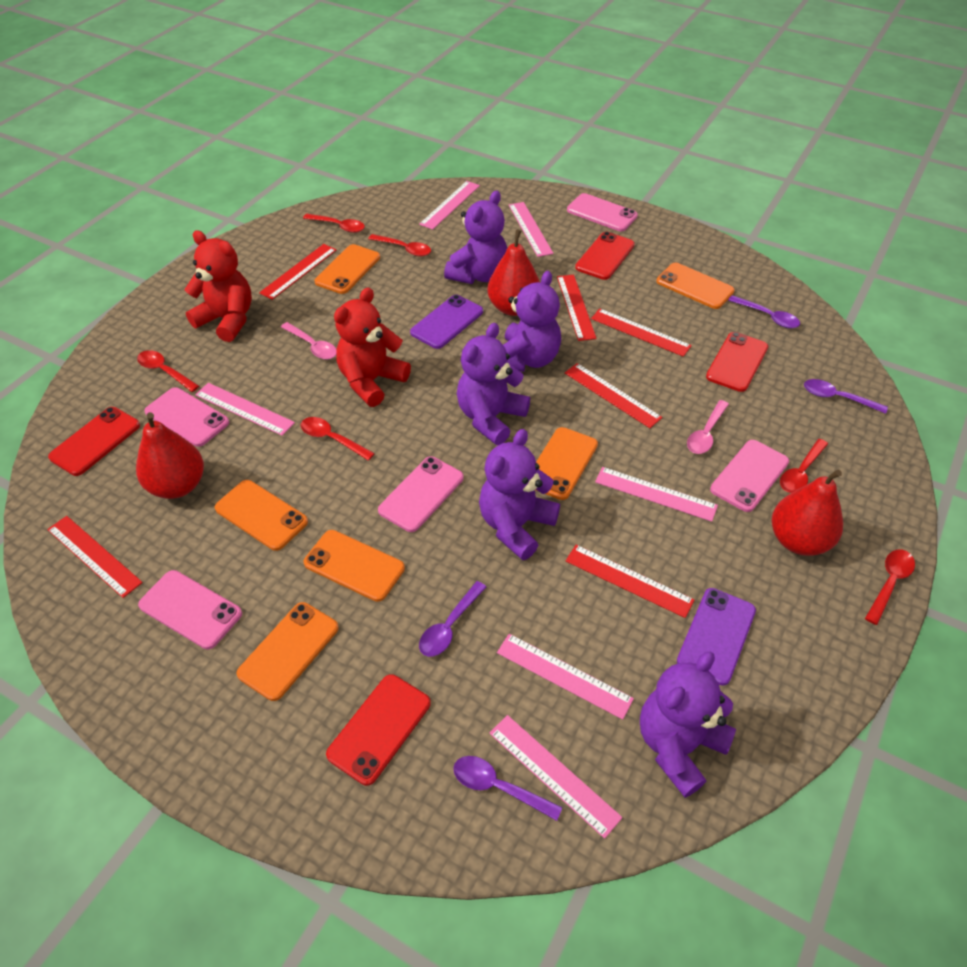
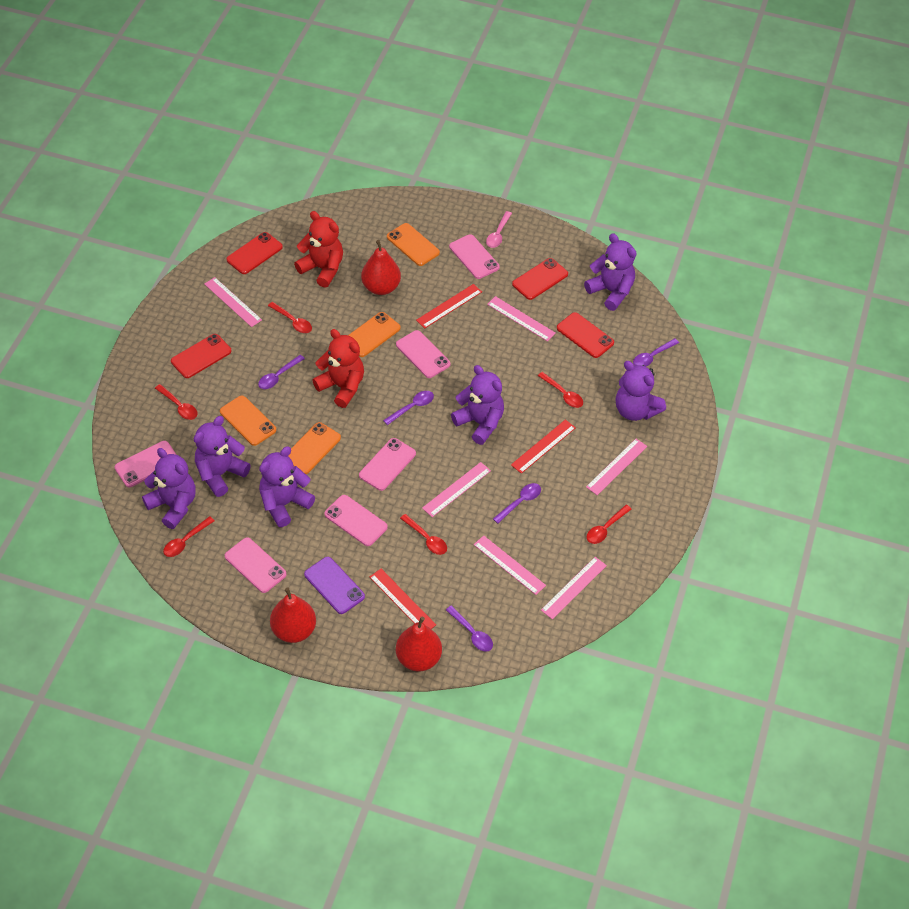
orange phone: [215,480,308,551] [236,602,339,701] [304,530,405,602] [315,244,380,294] [536,427,598,500] [656,263,735,309] = 6 -> [220,396,276,446] [288,422,341,474] [348,312,401,357] [387,223,440,266] = 4
pink phone: [138,570,242,649] [144,387,229,447] [378,456,464,532] [567,193,638,231] [710,440,789,512] = 5 -> [115,441,177,487] [225,537,287,593] [324,495,388,546] [359,438,416,491] [396,330,450,378] [449,234,500,279] = 6
pink spoon: [281,322,337,360] [687,400,729,454] = 2 -> [486,211,512,248] = 1
purple phone: [410,295,483,349] [677,588,756,686] = 2 -> [304,557,365,614] = 1
purple spoon: [419,581,486,657] [453,756,562,821] [728,295,800,328] [804,379,888,414] = 4 -> [258,355,305,389] [383,391,434,425] [446,606,493,652] [493,483,541,524] [633,338,679,367] = 5
purple teddy bear: [444,191,507,284] [457,323,530,445] [479,429,560,560] [503,271,561,372] [640,651,736,798] = 5 -> [142,448,196,529] [194,416,251,497] [259,447,315,527] [451,365,504,445] [584,233,637,311] [616,361,666,421] = 6
red ruler: [47,516,143,598] [259,244,336,300] [557,275,597,341] [565,363,662,428] [566,545,695,618] [591,309,692,357] = 6 -> [370,569,436,629] [416,284,482,328] [511,419,576,474] = 3

